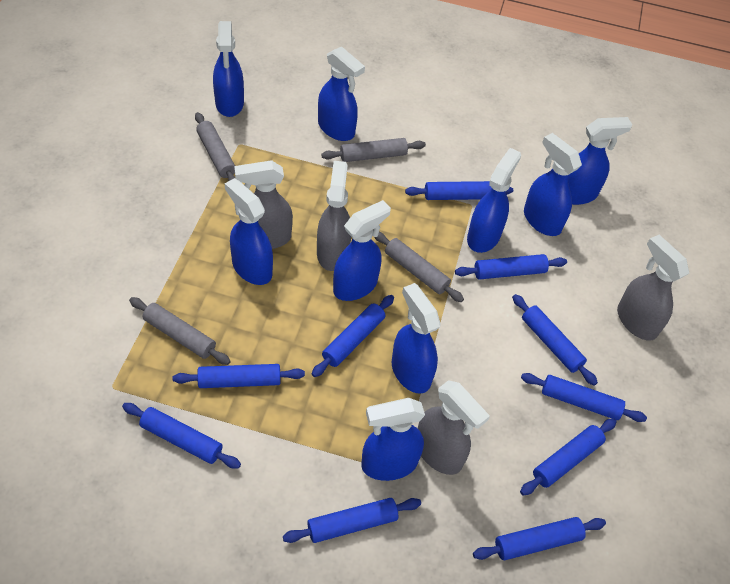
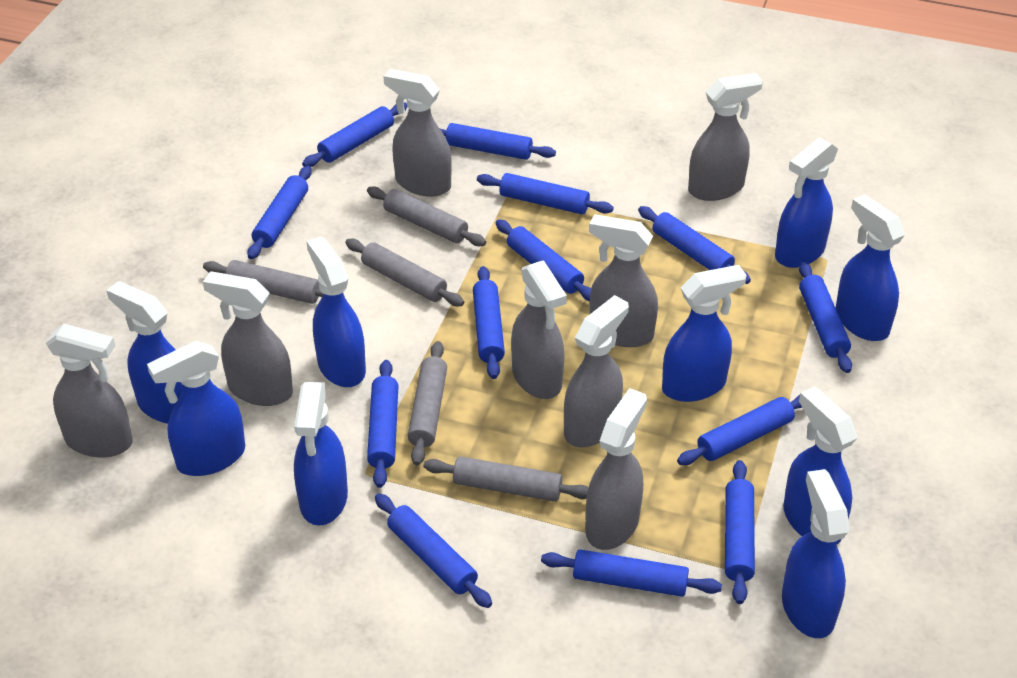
blue rolling pin: [122,403,241,469] [173,364,305,388] [283,498,421,543] [312,295,394,377] [405,181,513,200] [455,254,567,280] [473,517,606,560] [512,294,598,386] [520,418,617,496] [521,373,647,422] = 10 -> [247,166,312,259] [302,102,408,167] [367,360,399,488] [375,493,492,608] [440,123,556,160] [473,266,505,379] [477,173,614,214] [495,219,591,301] [541,549,722,597] [638,206,751,284] [677,395,802,465] [725,460,755,604] [799,262,852,373] = 13
grey rolling pin: [129,297,231,365] [195,112,235,181] [321,138,426,162] [374,232,464,302] = 4 -> [203,260,324,304] [345,239,464,306] [367,186,486,246] [408,341,447,466] [424,456,588,502] = 5
grey spray bottle: [234,160,293,249] [317,161,351,271] [418,380,490,475] [617,235,689,341] = 4 -> [46,324,133,458] [203,271,293,406] [384,69,452,197] [511,260,567,399] [564,295,629,447] [585,388,647,550] [589,214,658,347] [688,73,763,201] = 8

